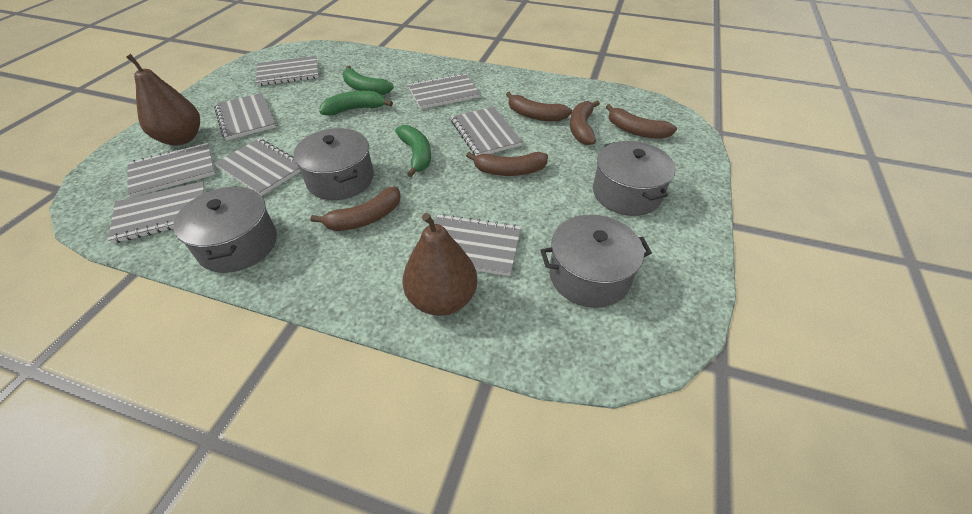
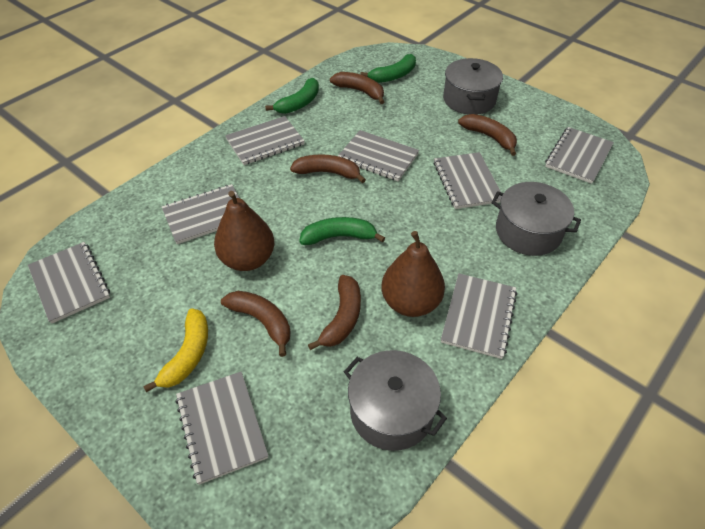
grey pot: [173,186,277,273] [293,128,374,200] [540,214,652,308] [593,141,675,216] = 4 -> [344,350,447,451] [443,58,503,115] [491,182,581,256] = 3
yellow banana: none = 0 -> [143,308,208,392] = 1

